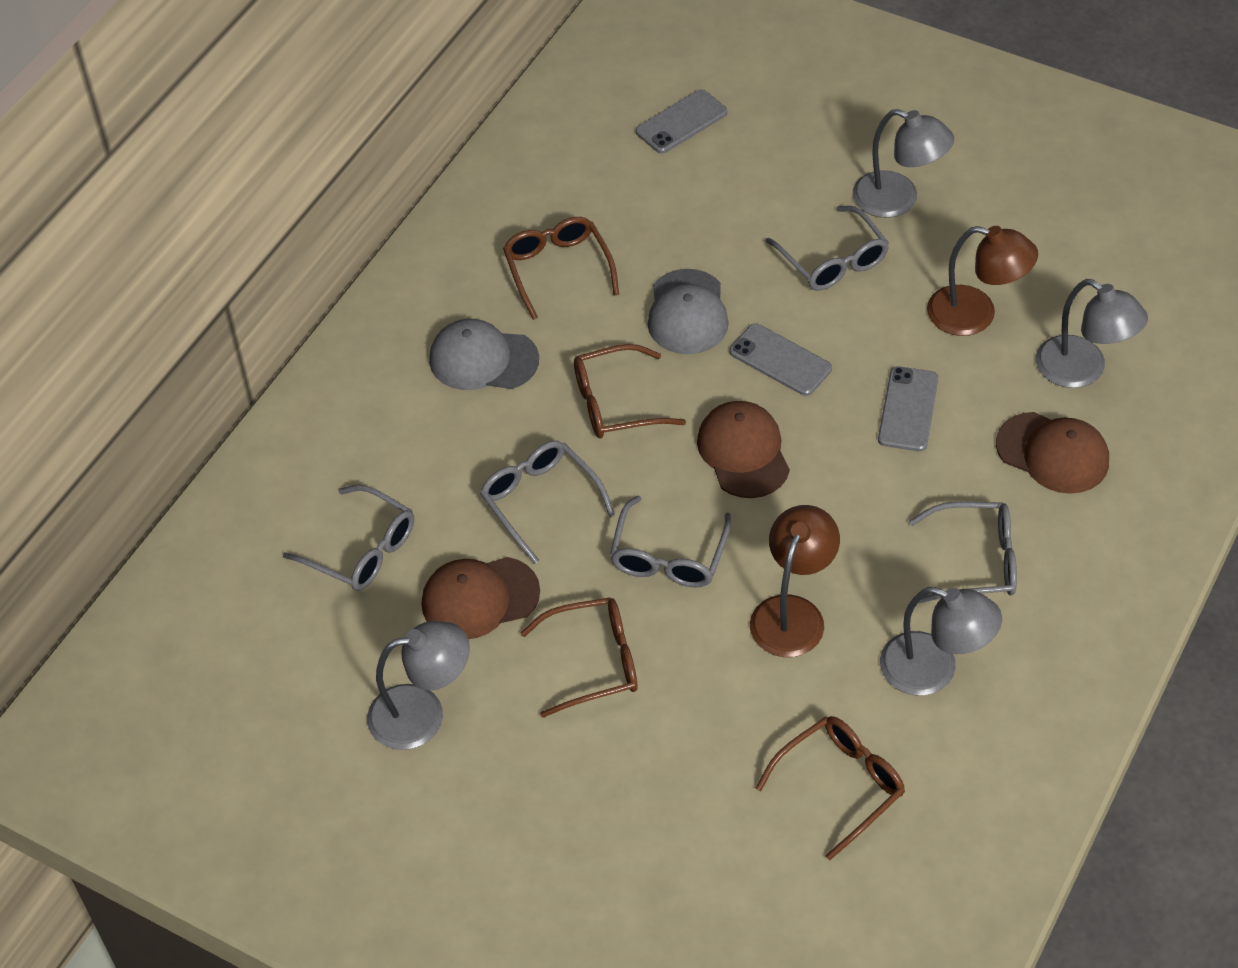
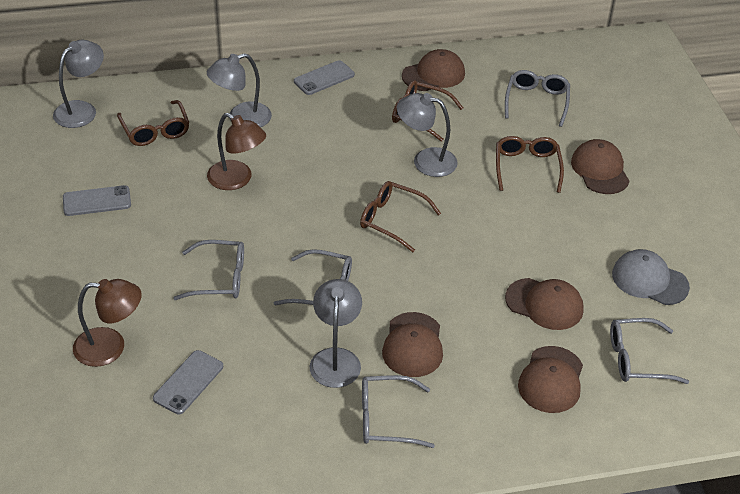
brown cap: [422,557,540,639] [697,401,790,498] [996,412,1109,494] = 3 -> [382,312,443,377] [402,49,465,91] [505,278,584,330] [518,346,583,413] [571,139,630,194] = 5
grey cap: [429,319,539,390] [648,269,729,354] = 2 -> [612,249,690,305] = 1

